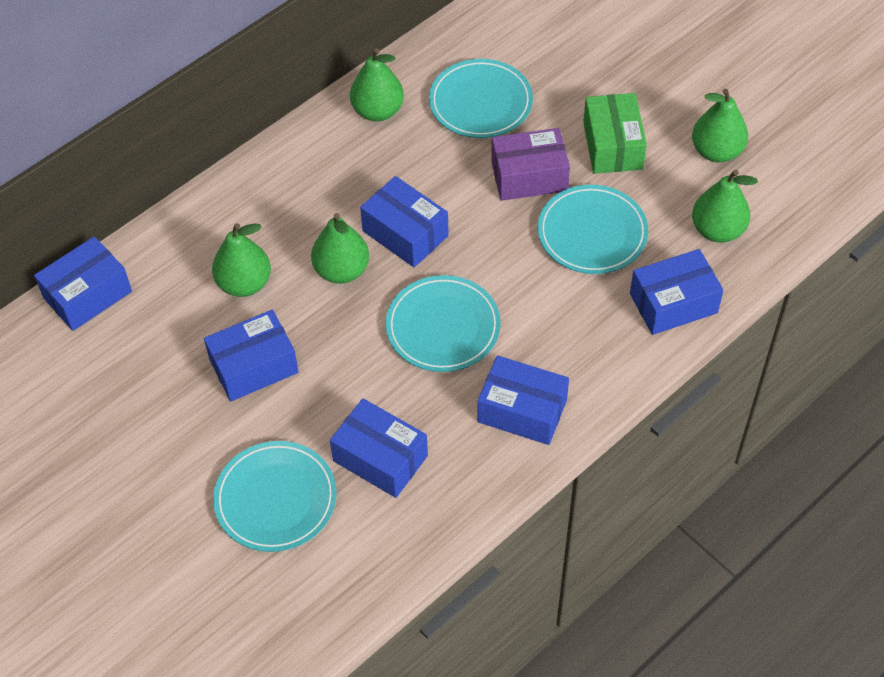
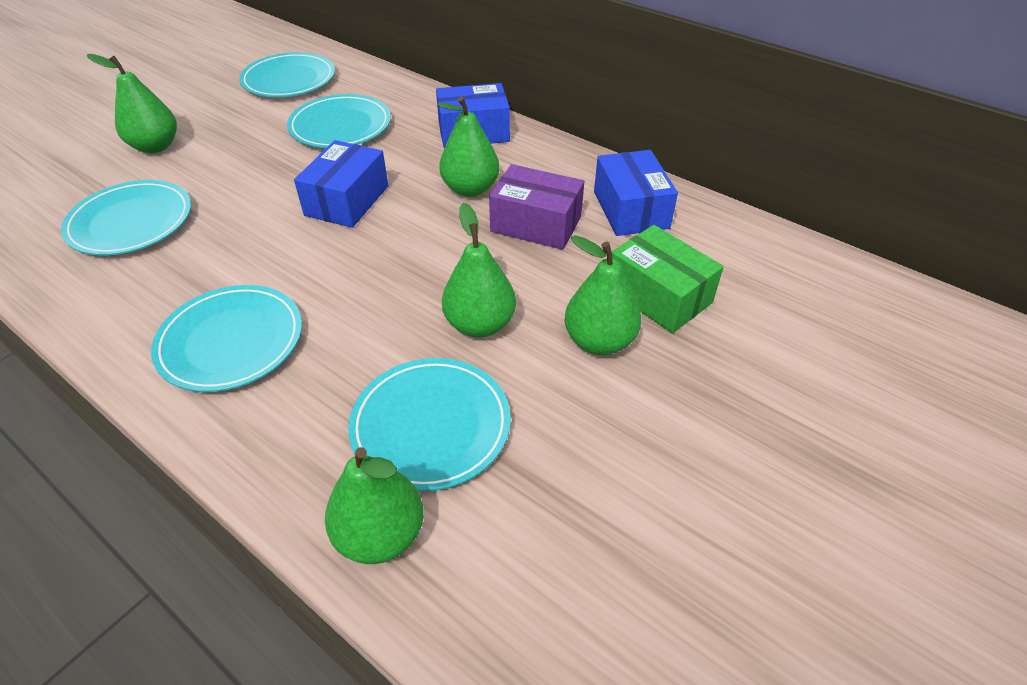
blue box: [34,236,132,331] [204,310,299,402] [330,398,428,498] [360,176,449,267] [478,355,569,445] [630,249,723,335] = 6 -> [294,140,388,228] [436,83,510,148] [594,150,678,236] = 3
turquoise plate: [213,441,337,552] [386,275,501,372] [429,59,533,138] [538,185,648,274] = 4 -> [61,180,191,255] [151,285,302,392] [239,52,335,97] [287,94,391,148] [348,358,511,491] = 5

